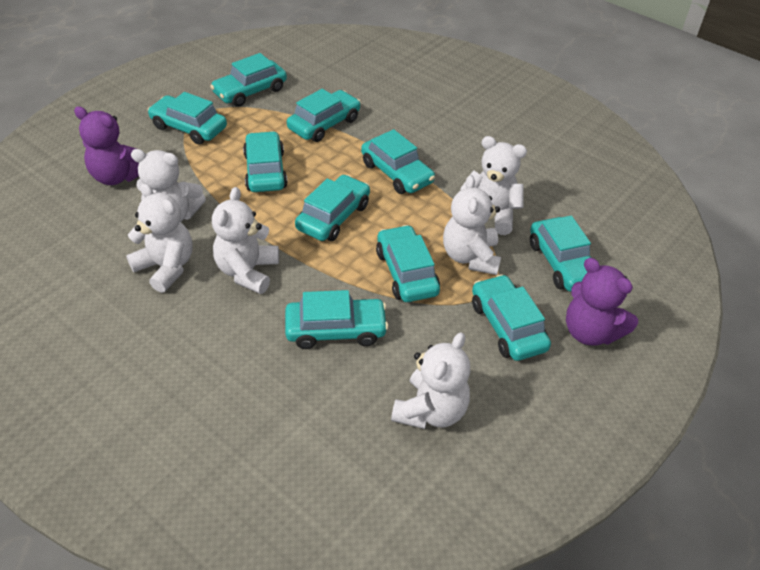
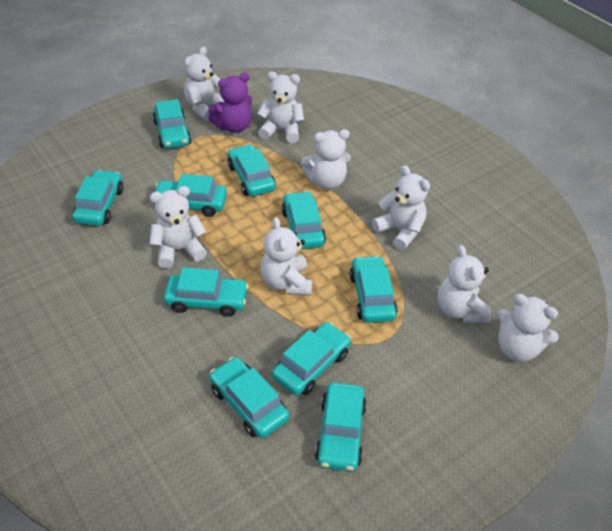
purple teddy bear: [74,106,139,185] [566,258,638,346] = 2 -> [208,72,252,133] = 1
white teddy bear: [126,183,193,293] [131,149,206,222] [212,187,279,294] [391,332,470,429] [443,175,501,275] [460,136,527,235] = 6 -> [150,186,207,268] [184,47,224,121] [257,71,304,143] [260,217,312,295] [301,129,351,190] [372,165,430,250] [437,245,492,323] [497,294,559,362] = 8

